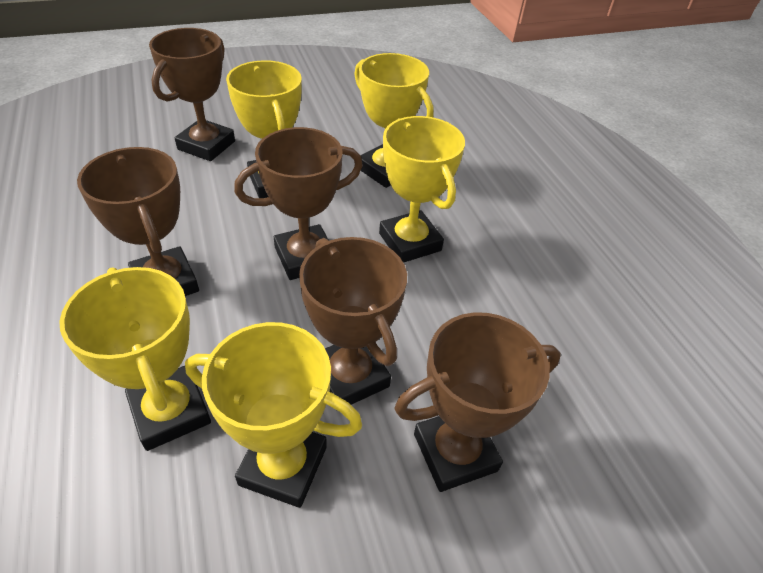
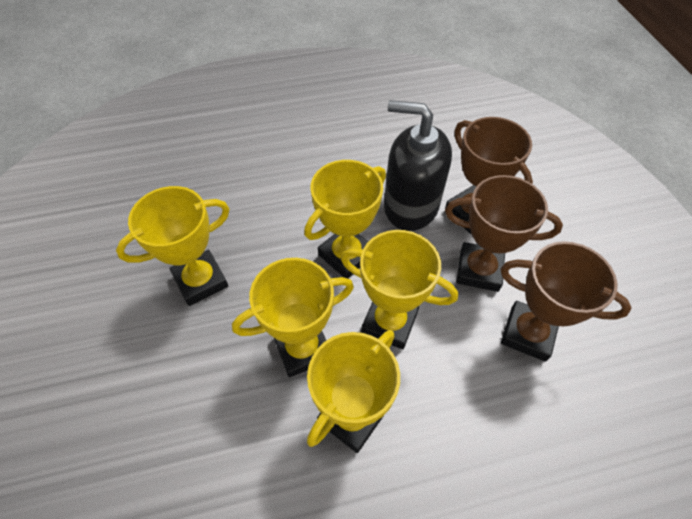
black soap dispenser: none = 0 -> [384,100,452,231] = 1
brown trophy: [77,147,199,296] [149,28,235,161] [234,127,363,280] [299,237,407,405] [394,312,561,492] = 5 -> [445,117,533,234] [445,175,563,292] [501,241,632,362] = 3

